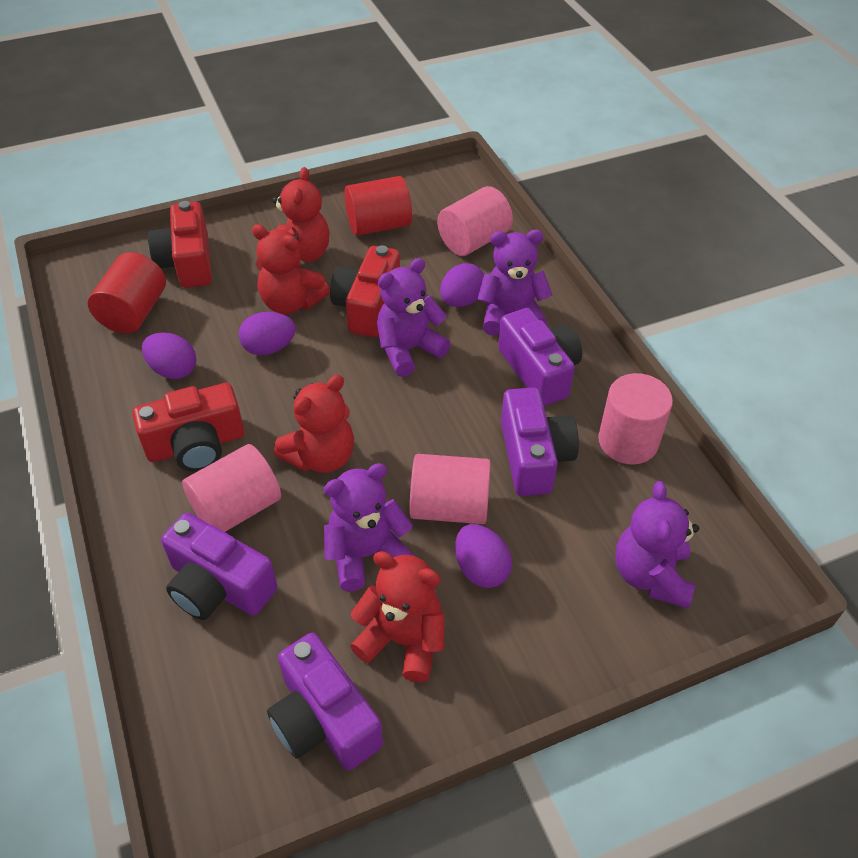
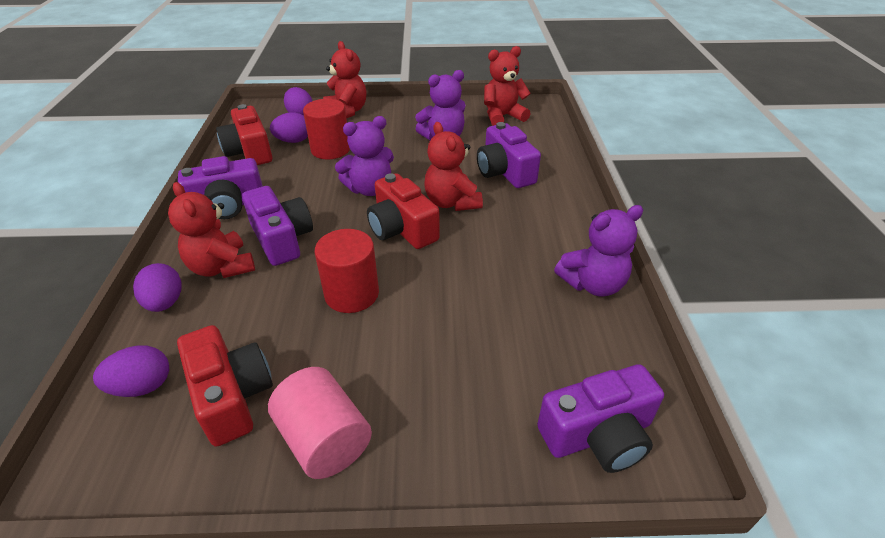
pink cylinder: [182,444,281,532] [410,454,491,524] [437,186,513,256] [598,373,673,464] = 4 -> [268,367,372,479] = 1
purple teddy bear: [324,463,414,592] [377,258,451,377] [477,230,553,335] [615,481,699,608] = 4 -> [335,116,394,196] [415,70,466,140] [554,205,643,297] = 3

